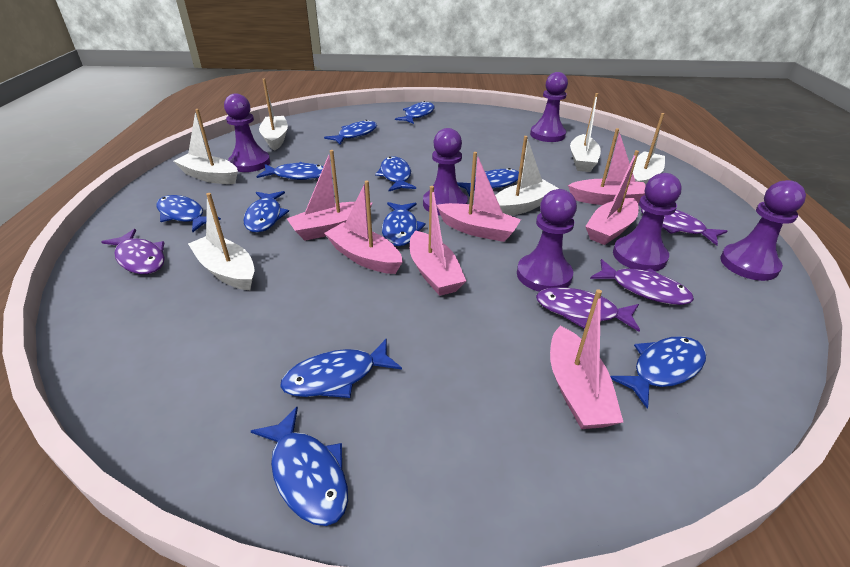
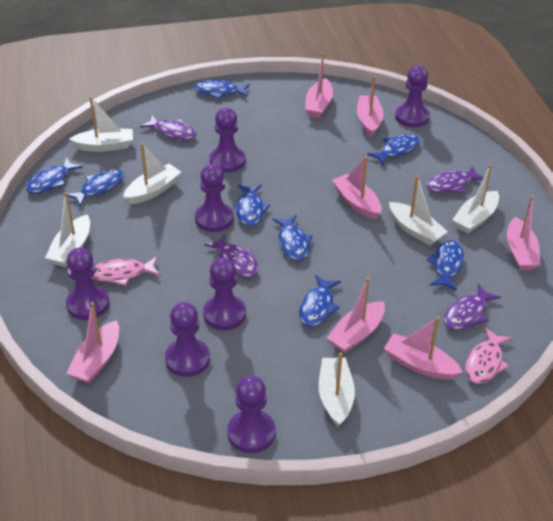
blue fish: [157,195,221,232] [243,191,289,233] [251,407,348,526] [256,162,324,180] [280,338,402,398] [324,120,377,145] [375,156,416,191] [382,202,426,247] [395,101,435,124] [457,168,519,196] [610,336,706,409] = 11 -> [26,157,83,194] [68,169,124,207] [194,80,250,99] [236,184,270,226] [272,215,313,261] [299,275,341,327] [367,134,420,165] [427,240,464,291] = 8
pink fish: none = 0 -> [92,257,160,286] [465,327,512,384] = 2
purple pawn: [224,93,270,172] [423,128,468,215] [517,189,577,292] [530,72,568,142] [613,173,682,271] [720,180,806,281] = 6 -> [66,247,110,320] [165,302,210,377] [195,164,234,232] [203,258,246,330] [209,108,245,172] [227,375,276,453] [395,65,430,127] = 7

